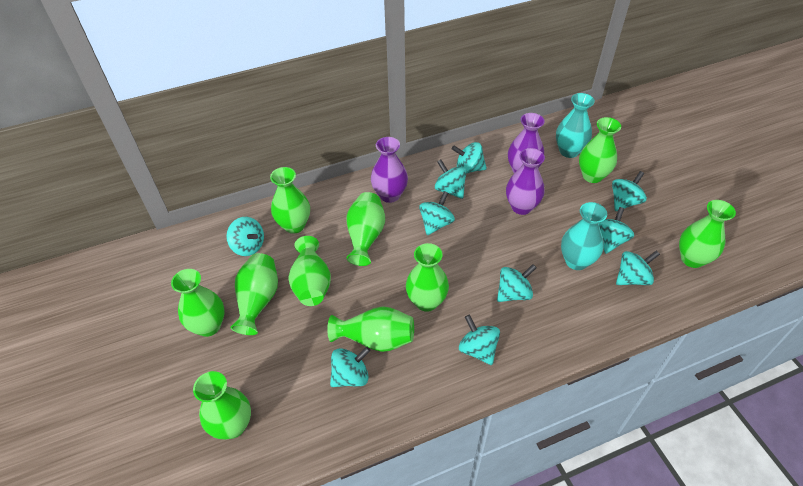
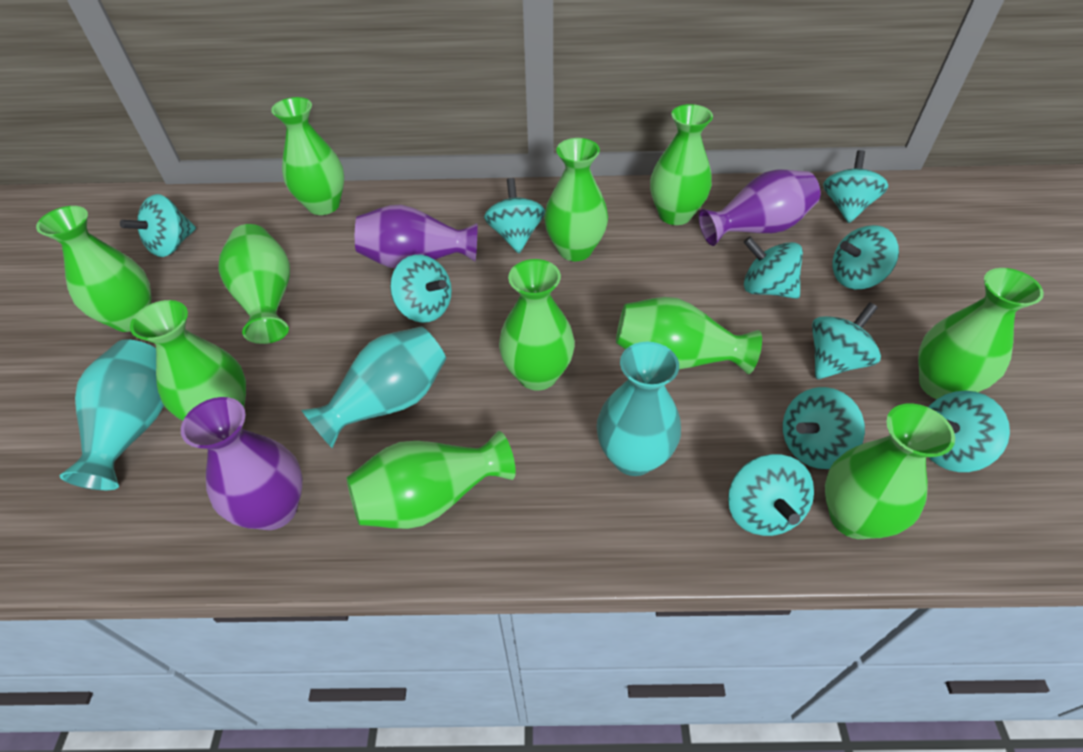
green vase: [171,269,225,337] [193,371,251,440] [230,253,278,335] [270,167,310,234] [288,236,331,306] [327,306,414,352] [346,192,385,266] [406,243,449,312] [579,117,621,183] [679,200,736,268] = 10 -> [36,206,151,332] [130,300,246,421] [218,224,290,344] [271,97,344,215] [347,431,516,529] [499,259,575,391] [544,138,608,261] [616,297,762,374] [650,104,713,225] [825,404,955,539] [918,268,1044,399] = 11
turquoise vase: [556,93,595,158] [561,202,607,270] = 2 -> [59,340,164,490] [301,326,446,448] [597,342,681,476] = 3

